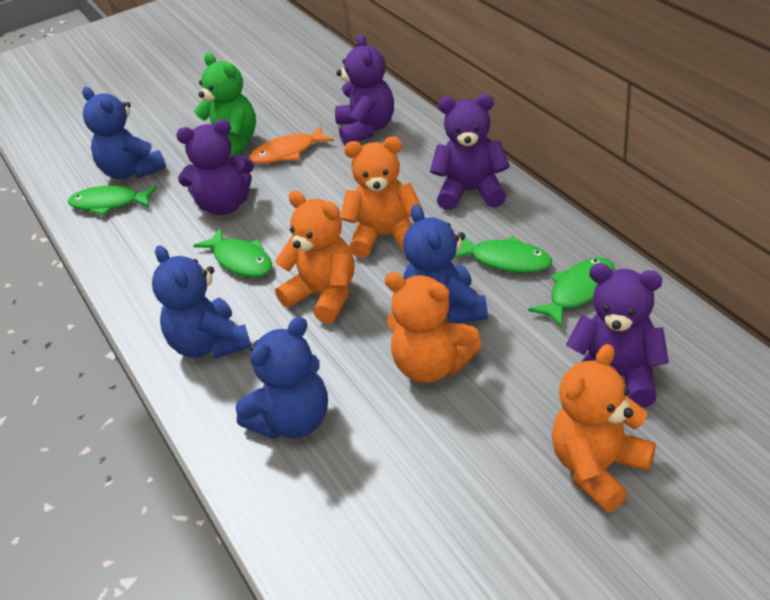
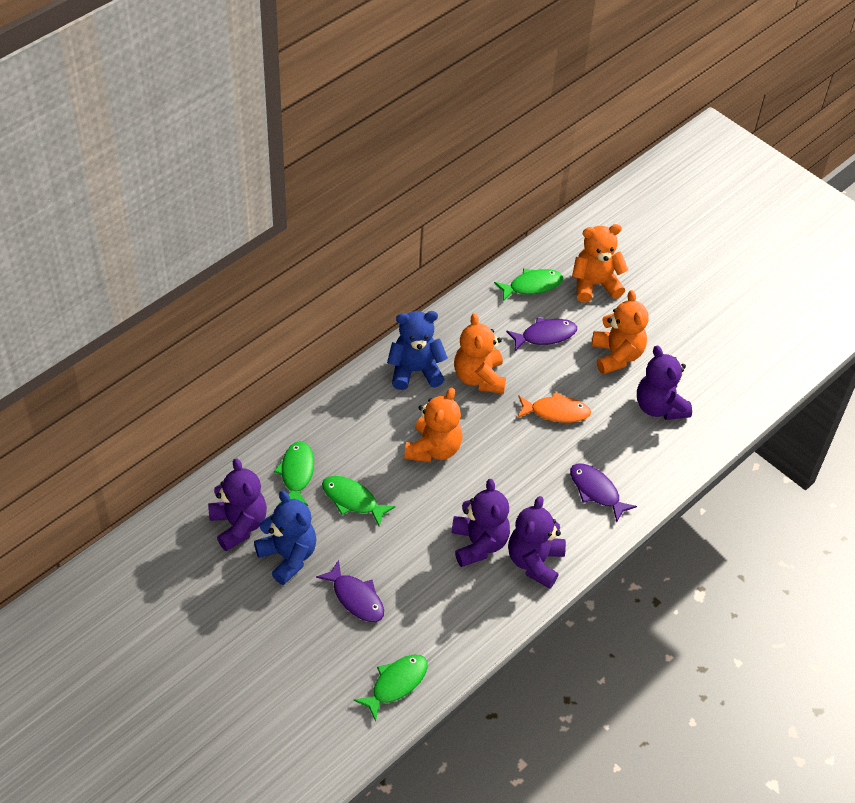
blue teddy bear: [82,87,166,179] [152,245,251,359] [236,316,328,439] [403,204,488,323] = 4 -> [254,490,317,585] [387,311,448,390] = 2
green teddy bear: [194,53,256,160] = 1 -> none = 0
purple fish: none = 0 -> [316,560,384,622] [506,318,577,351] [570,463,637,522] = 3

